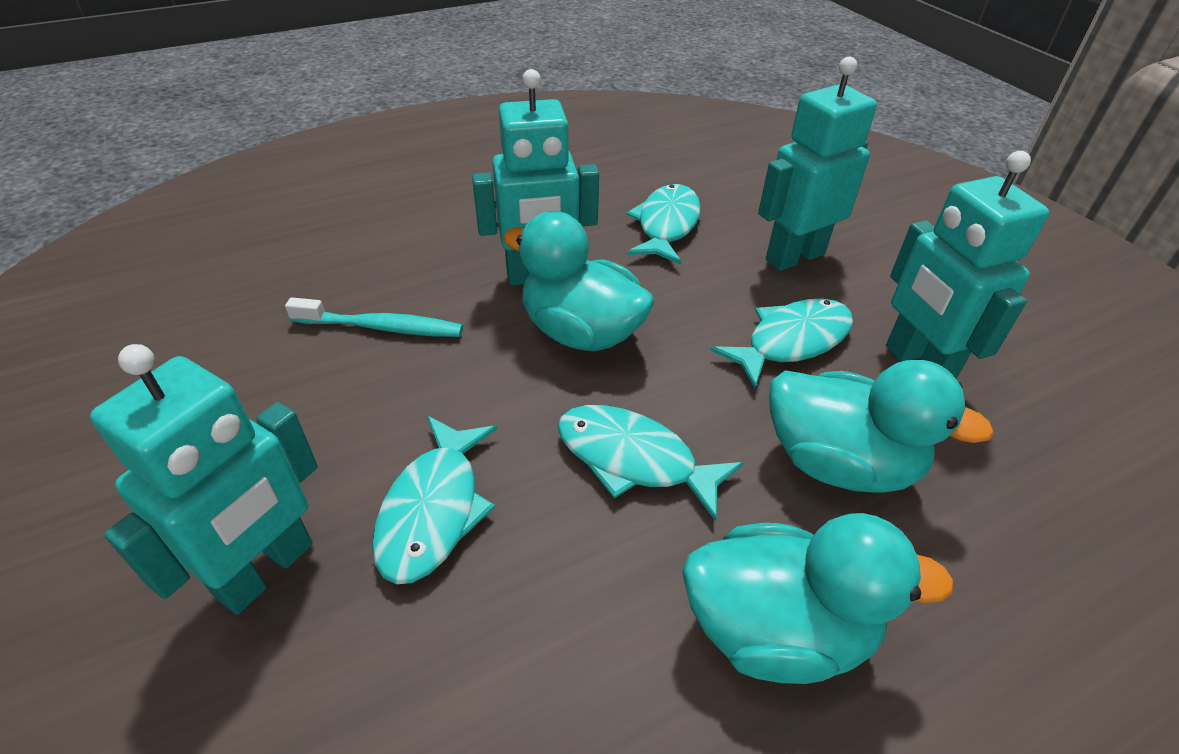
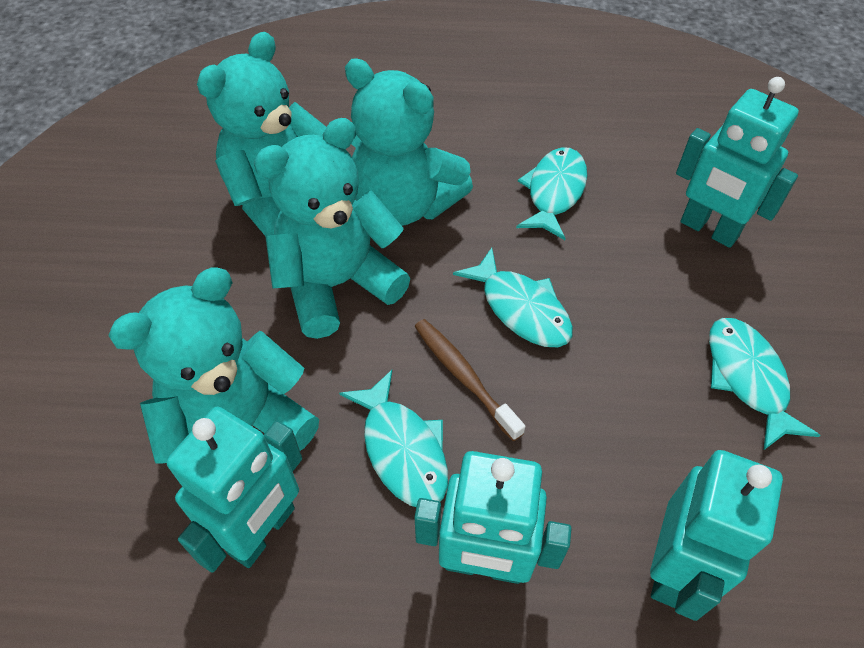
brown toothbrush: none = 0 -> [415,319,526,441] = 1
turquoise duck: [503,211,655,352] [682,513,954,684] [769,360,994,493] = 3 -> none = 0
turquoise teddy bear: none = 0 -> [108,268,319,464] [197,32,327,236] [254,118,410,339] [345,58,473,226] = 4
turquoise toothbrush: [285,297,463,337] = 1 -> none = 0

